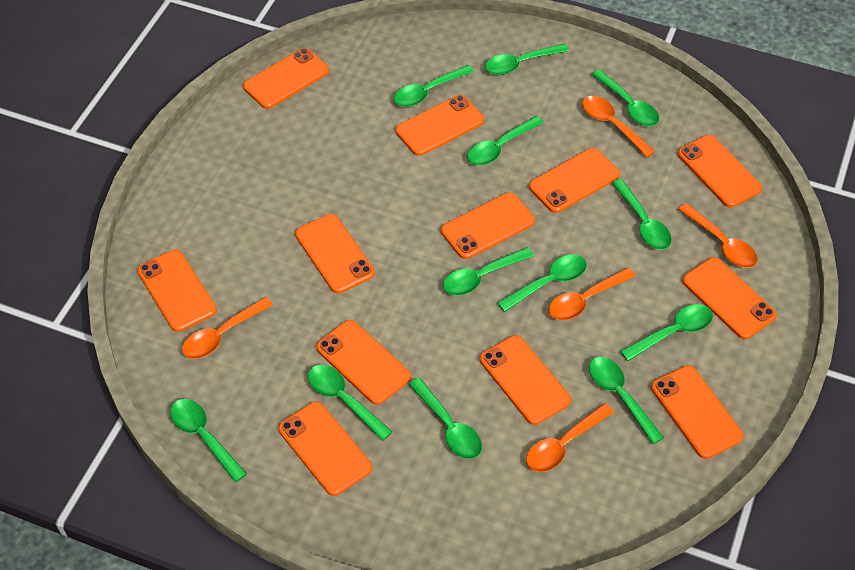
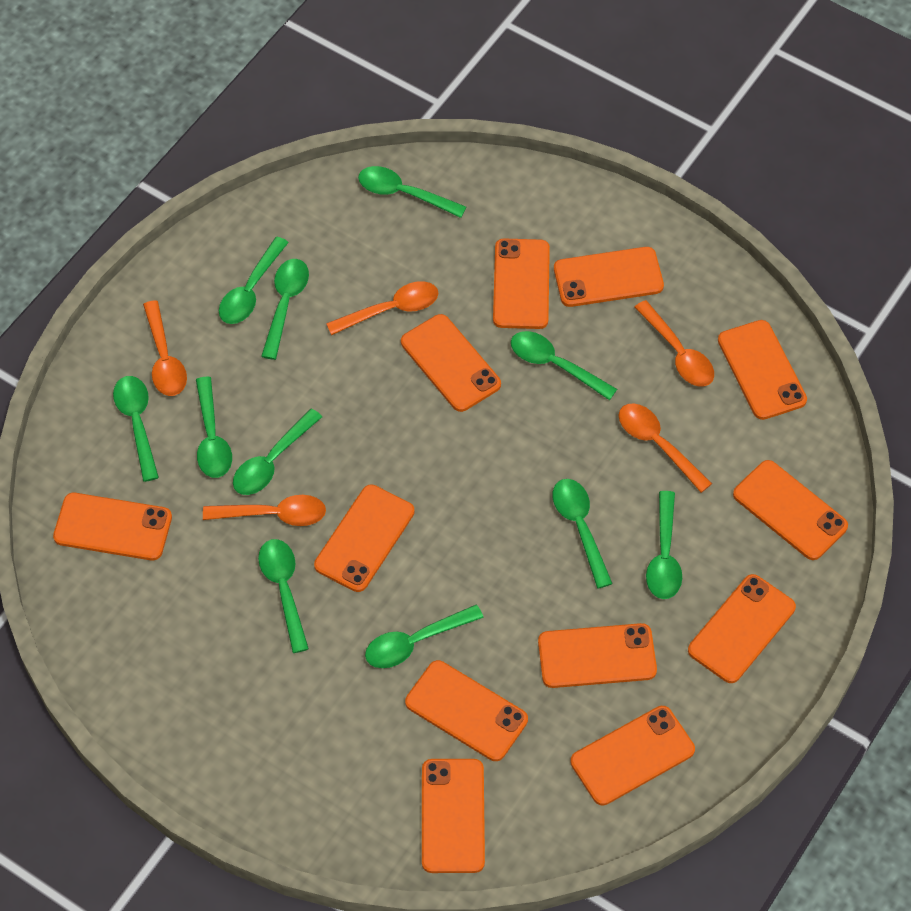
green spoon: [170,399,247,482] [308,365,392,441] [394,65,474,107] [408,378,482,459] [443,247,534,296] [467,116,544,166] [485,43,569,75] [497,254,587,312] [589,357,664,444] [592,69,659,126] [612,179,672,250] [620,304,713,361] = 12 -> [113,376,159,482] [196,377,232,478] [219,237,289,324] [233,409,322,495] [258,539,309,653] [261,259,309,360] [358,166,466,218] [365,605,484,668] [511,331,617,400] [553,479,613,589] [646,491,682,599] = 11

